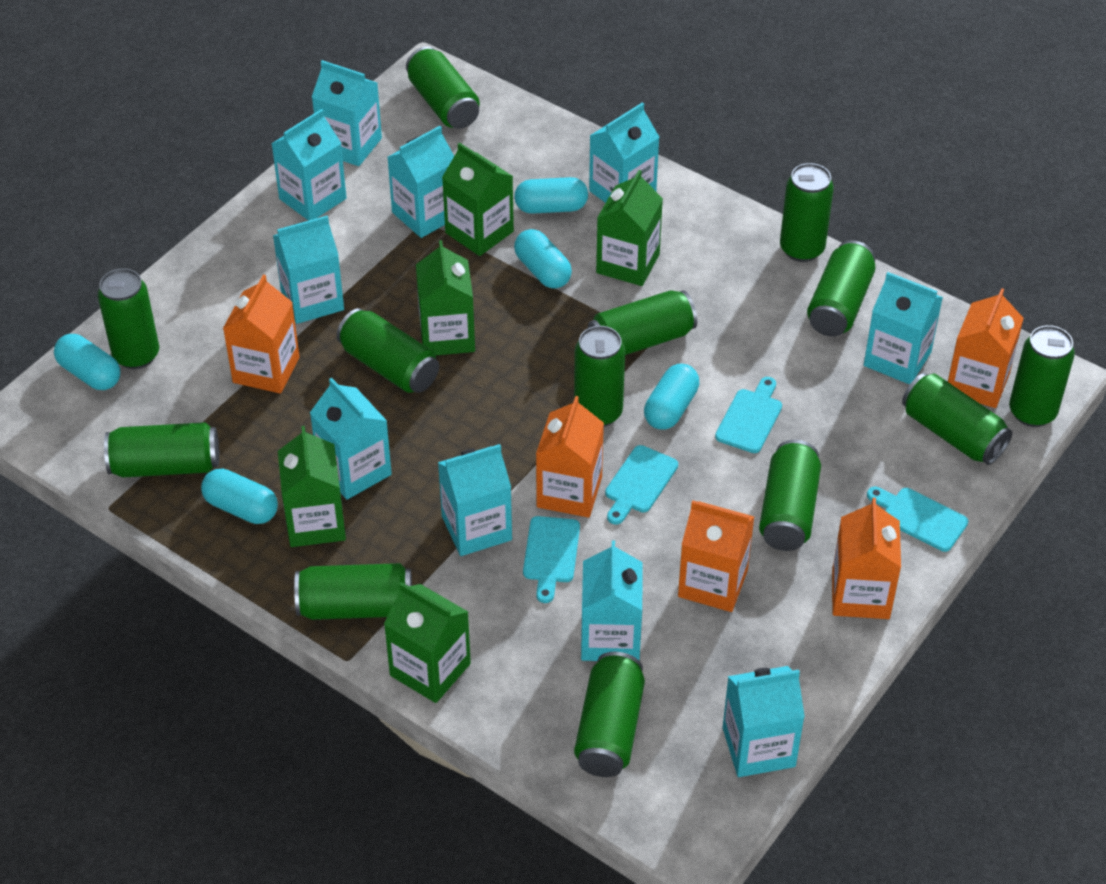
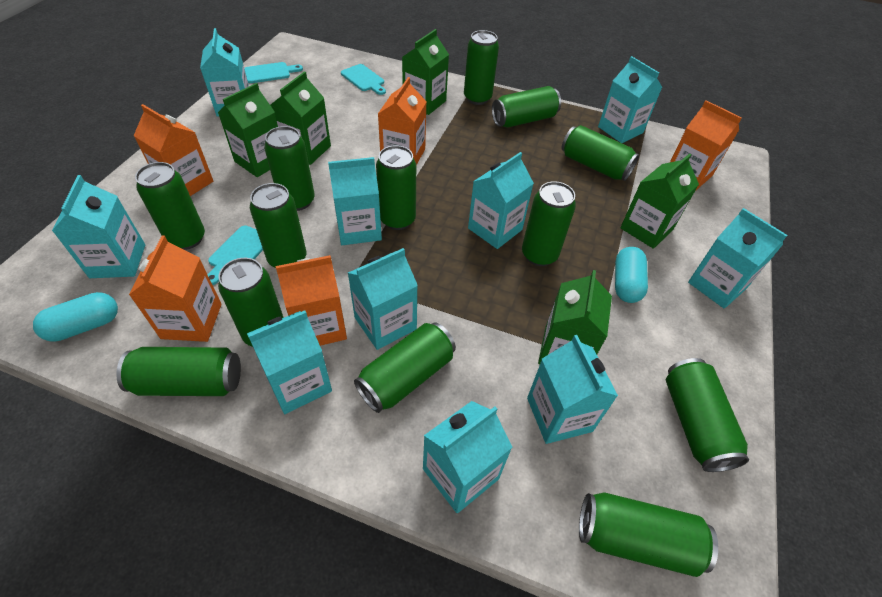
turquoise capsule: [54,334,120,390] [201,469,278,524] [514,177,588,214] [514,229,572,289] [644,364,699,430] = 5 -> [33,292,118,342] [615,247,648,303] = 2
turquoise cutting board: [523,516,580,603] [605,445,678,525] [715,377,782,453] [867,487,968,552] = 4 -> [207,225,263,285] [244,62,303,83] [341,64,386,95] = 3

